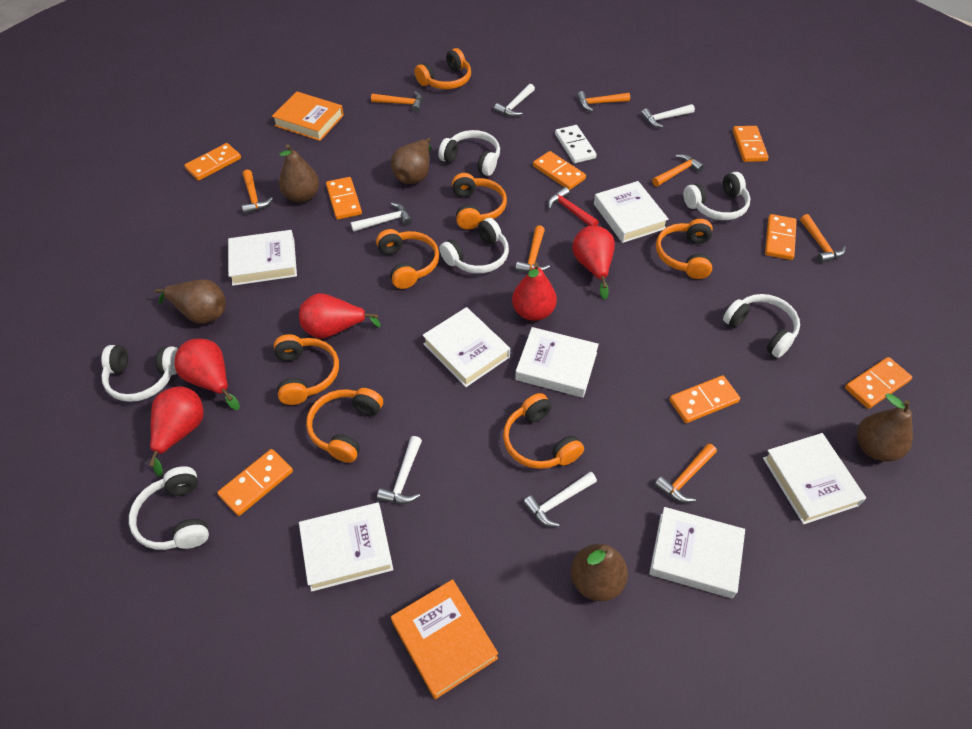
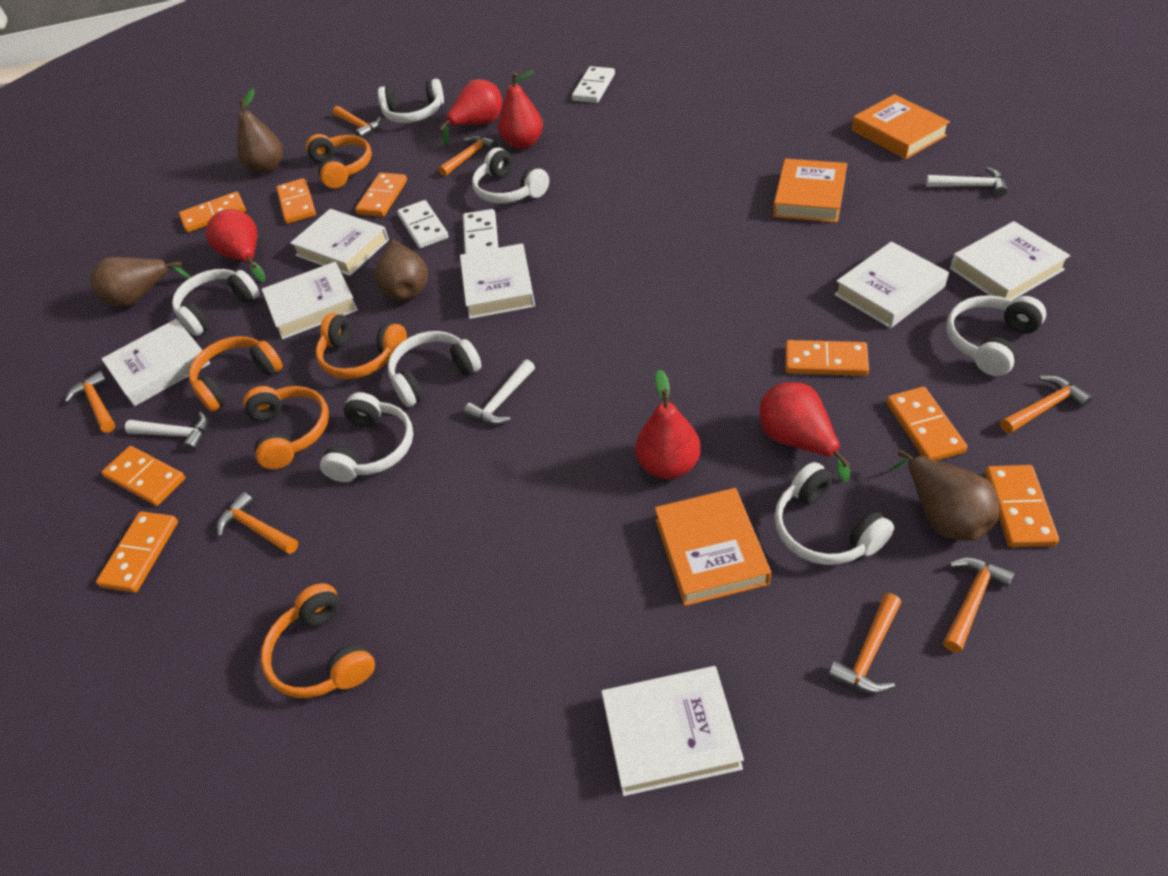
brown pear: [155,279,226,324] [279,144,319,203] [391,138,431,184] [571,544,628,601] [857,393,913,462] = 5 -> [90,257,191,307] [237,89,283,173] [374,239,428,300] [891,450,999,541] = 4
orange book: [272,91,344,141] [391,579,498,699] = 2 -> [655,488,771,606] [773,159,847,223] [852,94,950,159] = 3
orange headphones: [274,334,339,405] [306,388,383,463] [376,229,439,289] [415,48,471,89] [452,173,507,230] [503,393,584,469] [656,219,713,279] = 7 -> [189,336,283,412] [243,386,329,469] [261,583,375,698] [306,134,372,189] [315,313,407,379] = 5
red hammer: [548,187,599,226] = 1 -> none = 0
white domino: [555,125,597,163] = 1 -> [397,200,448,249] [463,209,498,254] [572,66,615,103] = 3
white hammer: [350,203,412,232] [377,436,422,504] [494,84,535,117] [523,472,597,527] [641,104,695,128] = 5 -> [125,411,208,452] [464,359,535,425] [926,167,1008,197] = 3
white headphones: [101,345,178,402] [129,466,209,550] [438,130,500,176] [439,218,509,274] [683,172,751,220] [723,294,800,358] = 6 -> [172,269,259,336] [320,392,413,482] [378,79,444,123] [388,331,481,407] [472,148,549,203] [774,462,894,565] [946,295,1046,376] = 7

